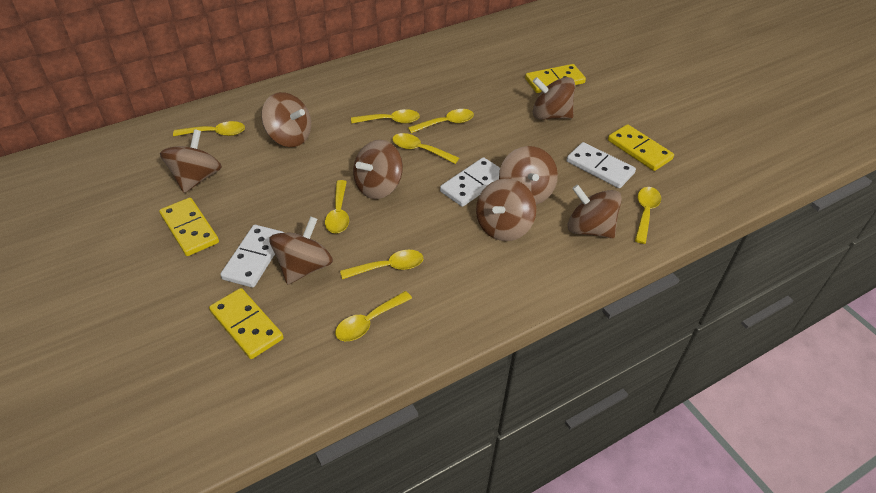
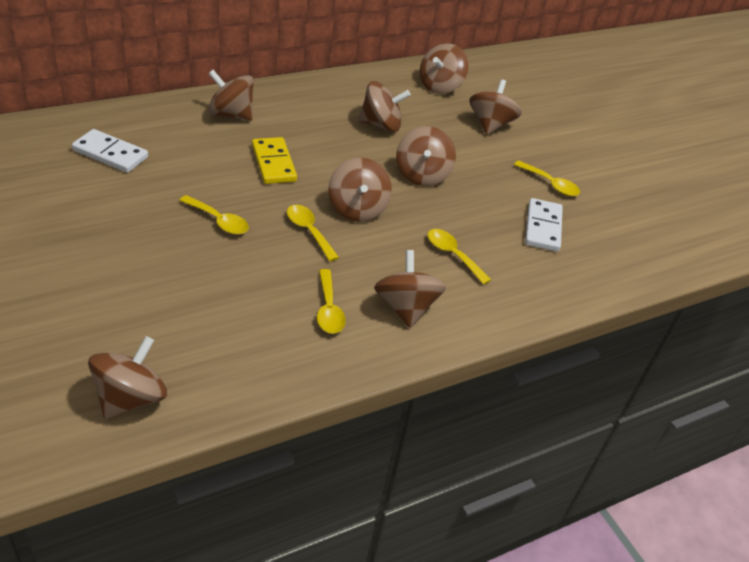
white domino: [220,225,284,288] [440,157,500,207] [567,142,636,188] = 3 -> [72,129,148,173] [525,198,563,252] = 2
yellow domino: [159,198,219,256] [209,288,283,359] [525,64,586,93] [608,124,674,171] = 4 -> [252,137,297,184] = 1
yellow spoon: [173,121,245,136] [325,180,349,234] [335,291,412,341] [340,250,423,279] [351,109,420,124] [392,133,459,164] [408,109,474,133] [635,187,661,244] = 8 -> [179,195,249,235] [287,205,339,261] [317,269,346,334] [428,229,491,285] [514,161,580,196] = 5

